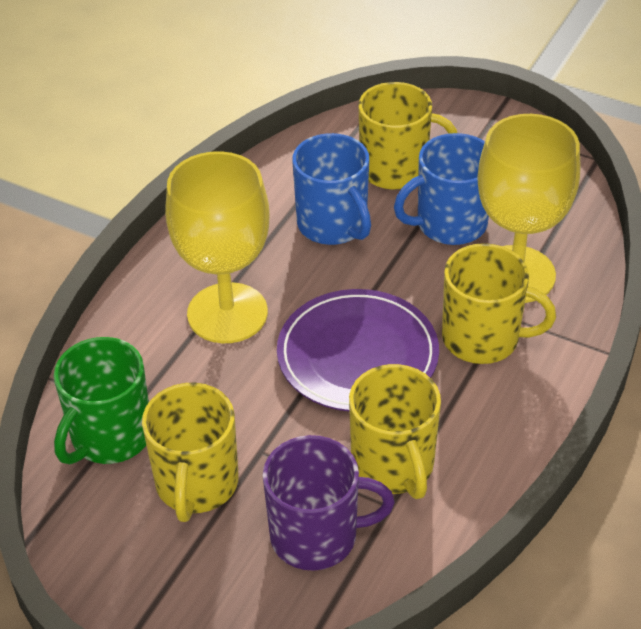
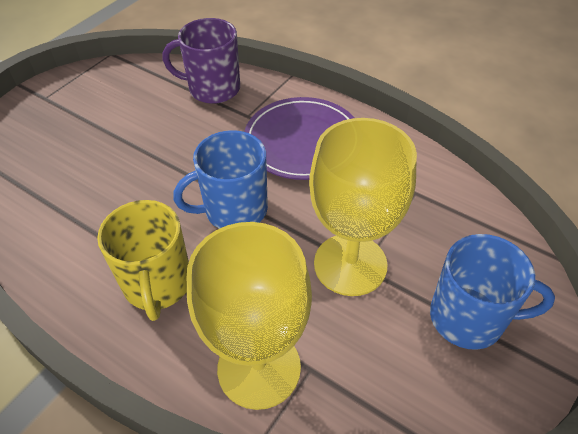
green mug: [54,337,149,464] = 1 -> none = 0
yellow mug: [142,383,238,522] [349,364,441,499] [358,82,457,190] [442,243,556,364] = 4 -> [97,200,189,321] = 1

